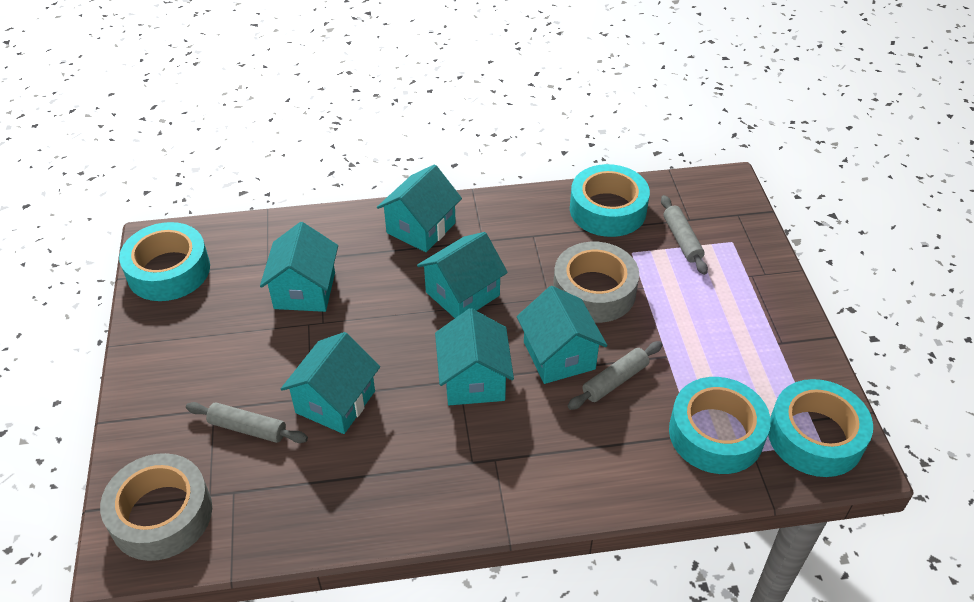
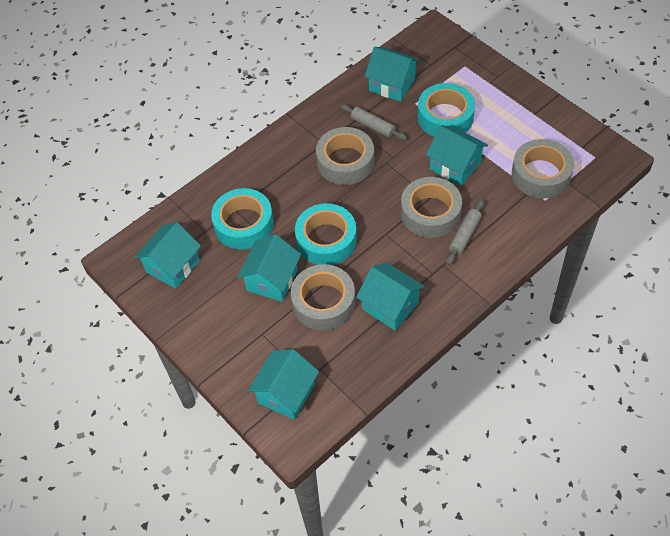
grey rolling pin: [186,402,308,443] [568,341,663,410] [661,195,708,275] = 3 -> [340,104,407,140] [446,199,484,265] = 2
grey tape: [100,453,212,561] [553,242,639,323] = 2 -> [291,264,355,330] [316,127,374,185] [401,177,462,238] [512,139,574,198] = 4
turquoise tape: [119,222,210,301] [570,164,650,237] [669,377,770,474] [768,379,873,477] = 4 -> [211,188,274,249] [295,203,357,265] [418,83,475,137] = 3

